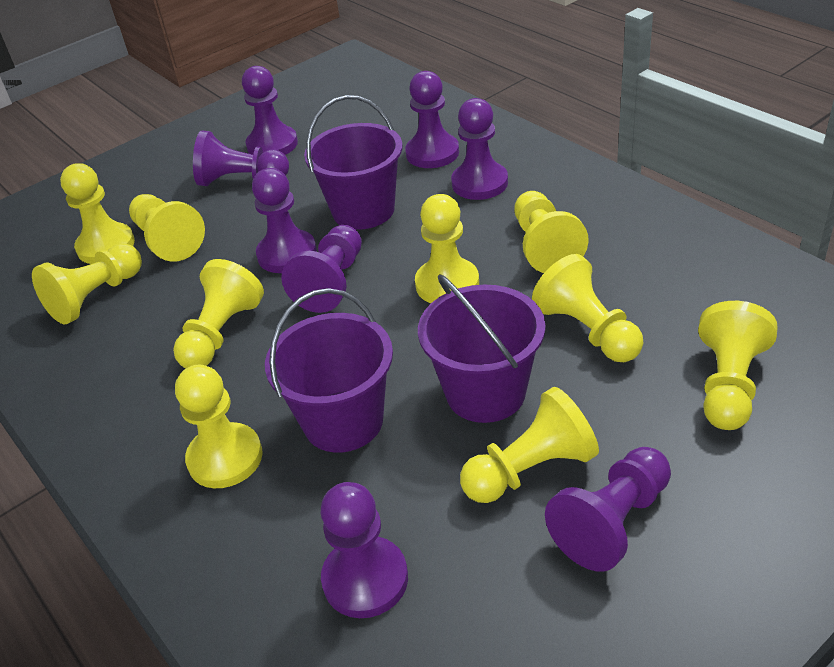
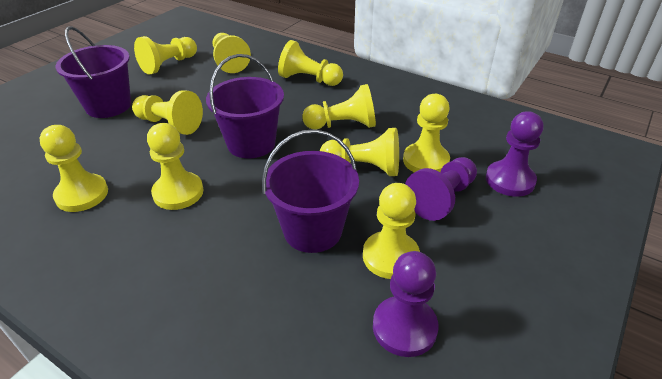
purple pawn: [193,130,289,186] [242,66,298,155] [252,168,317,273] [281,225,362,313] [321,482,408,618] [405,71,459,168] [451,98,508,200] [545,447,671,572] = 8 -> [373,251,439,357] [405,157,477,221] [486,112,543,197] = 3

